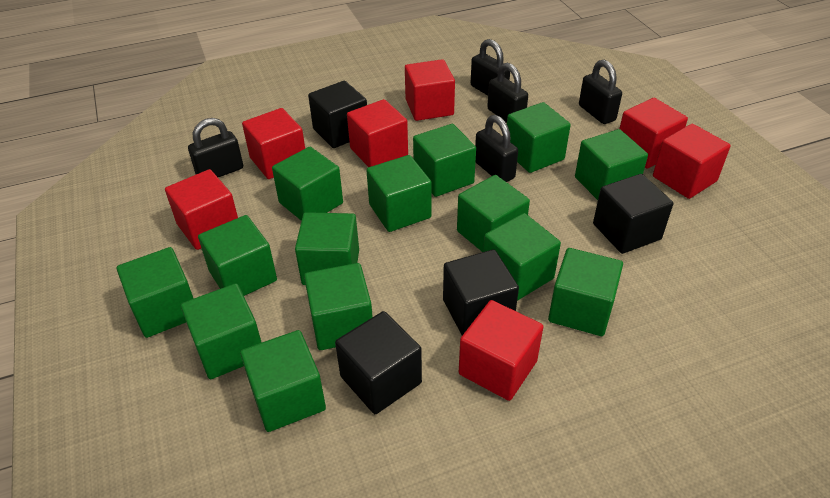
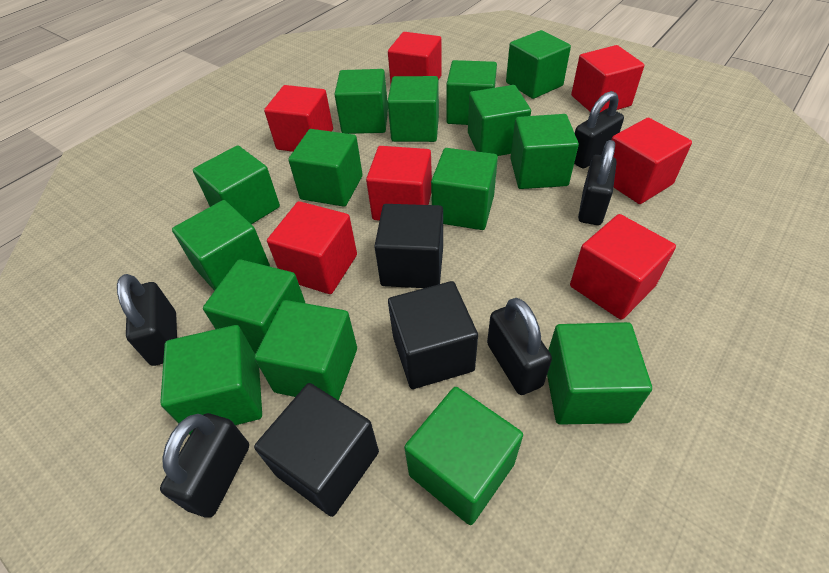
black cube: [308,81,367,148] [335,311,422,414] [443,249,519,335] [593,174,673,254] = 4 -> [254,383,379,517] [374,204,443,288] [388,281,478,389] = 3
green cube: [117,247,194,338] [181,283,262,379] [198,215,277,296] [240,330,326,432] [272,147,343,221] [295,212,359,285] [304,263,373,350] [366,155,432,232] [413,124,476,197] [457,175,530,252] [483,213,561,301] [507,102,571,173] [548,248,623,336] [575,129,648,200] = 14 -> [160,325,262,434] [172,200,270,291] [193,145,280,224] [203,259,305,354] [254,300,357,400] [288,129,363,207] [334,69,388,134] [387,76,439,142] [404,387,523,525] [431,148,498,230] [446,60,497,125] [468,85,531,156] [506,30,571,99] [510,114,579,189] [547,322,652,425] = 15

